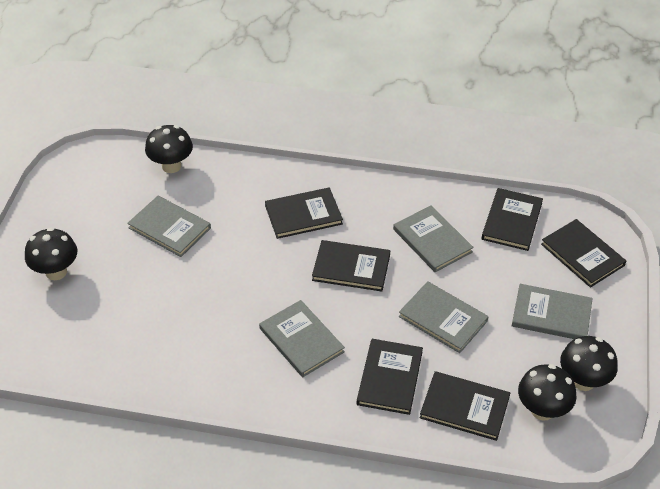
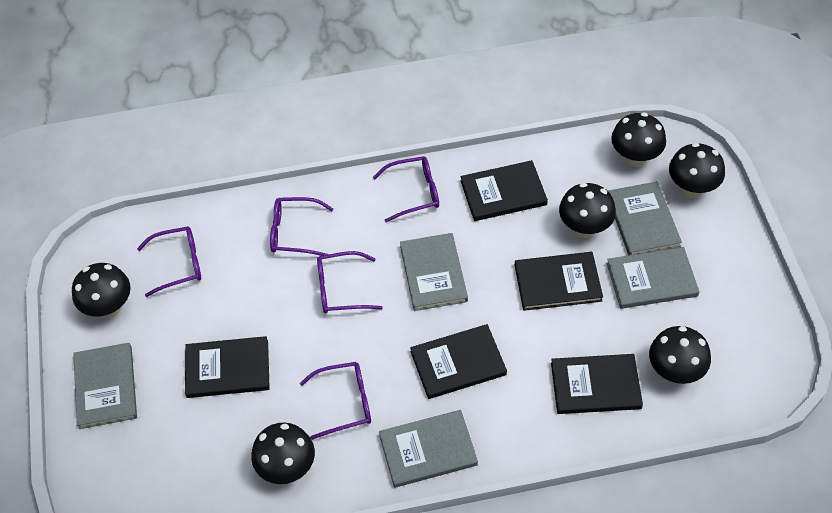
black book: [265,187,343,239] [312,240,390,291] [357,339,423,415] [420,371,510,441] [482,188,543,251] [541,219,626,288] = 6 -> [185,336,270,398] [410,324,507,399] [460,160,548,221] [515,252,603,311] [551,354,643,414] = 5
black mushroom: [25,228,77,280] [145,125,193,173] [518,364,577,421] [560,336,618,391] = 4 -> [72,263,131,318] [251,422,315,484] [559,183,616,238] [611,112,666,167] [649,326,711,384] [669,143,725,198] = 6
purple glasses: none = 0 -> [137,226,201,297] [270,197,334,256] [300,362,371,440] [317,251,383,313] [373,156,439,222] = 5

